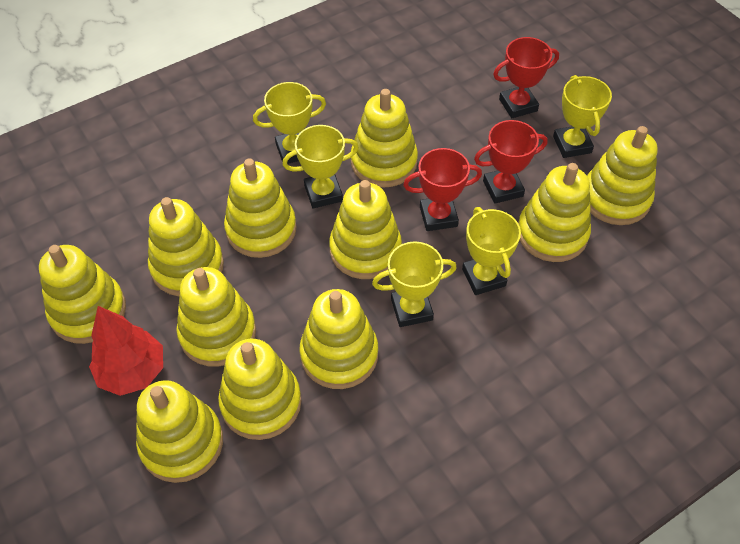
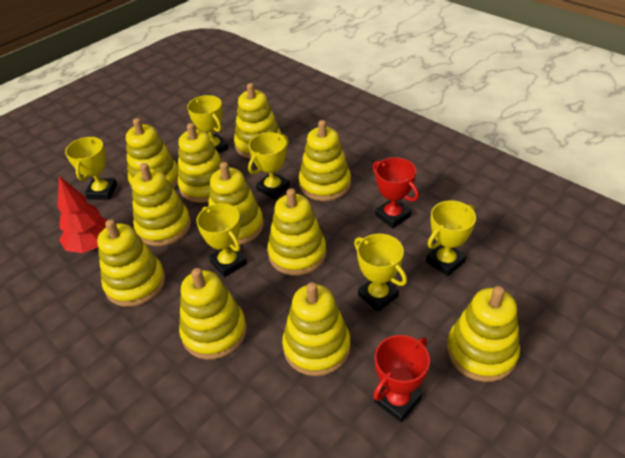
red trophy: [403,148,482,231] [474,120,548,204] [493,37,559,118] = 3 -> [373,157,419,228] [373,335,430,422] = 2
yellow trophy: [253,82,326,164] [282,125,359,209] [372,241,457,327] [462,207,521,295] [553,75,612,158] = 5 -> [65,136,117,200] [187,95,229,153] [196,203,247,277] [248,132,290,199] [354,234,407,312] [426,201,476,276] = 6

